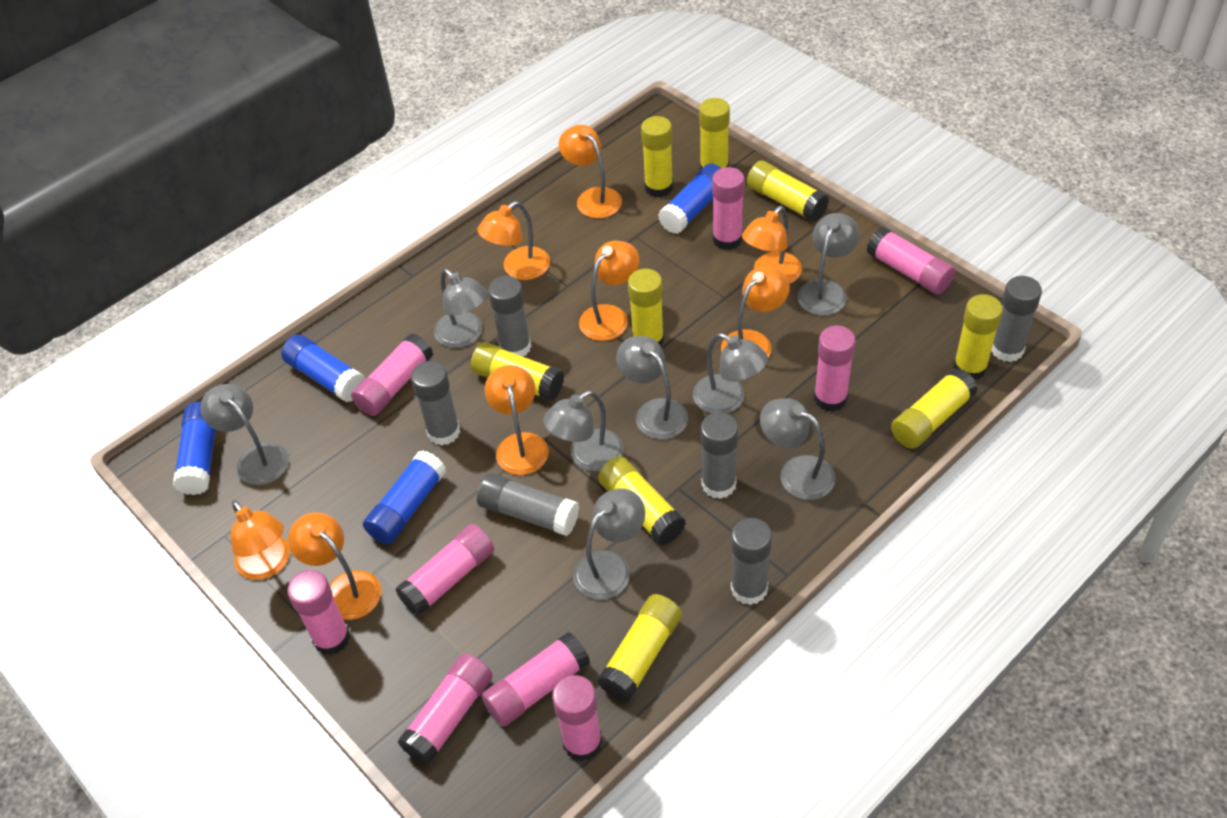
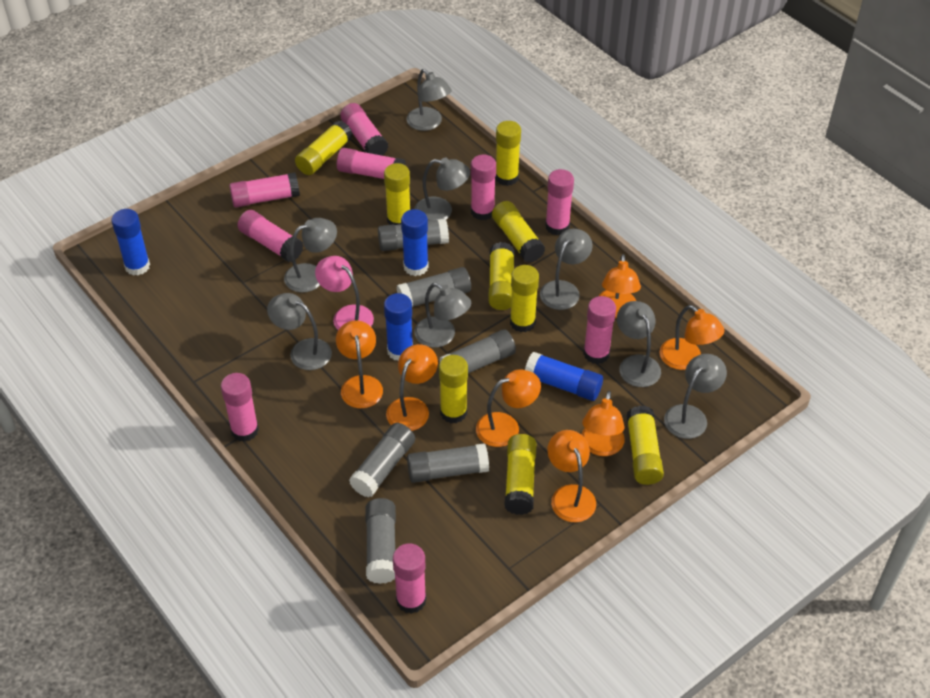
orange lamp: [231,500,290,580] [288,512,381,620] [477,201,550,280] [484,365,549,475] [559,125,622,218] [579,241,639,341] [721,266,790,357] [742,206,802,284] = 8 -> [336,320,383,408] [386,344,438,431] [476,369,541,447] [547,430,596,522] [581,391,624,456] [599,254,641,319] [659,305,725,370] = 7
pink lamp: none = 0 -> [315,256,374,330] = 1

